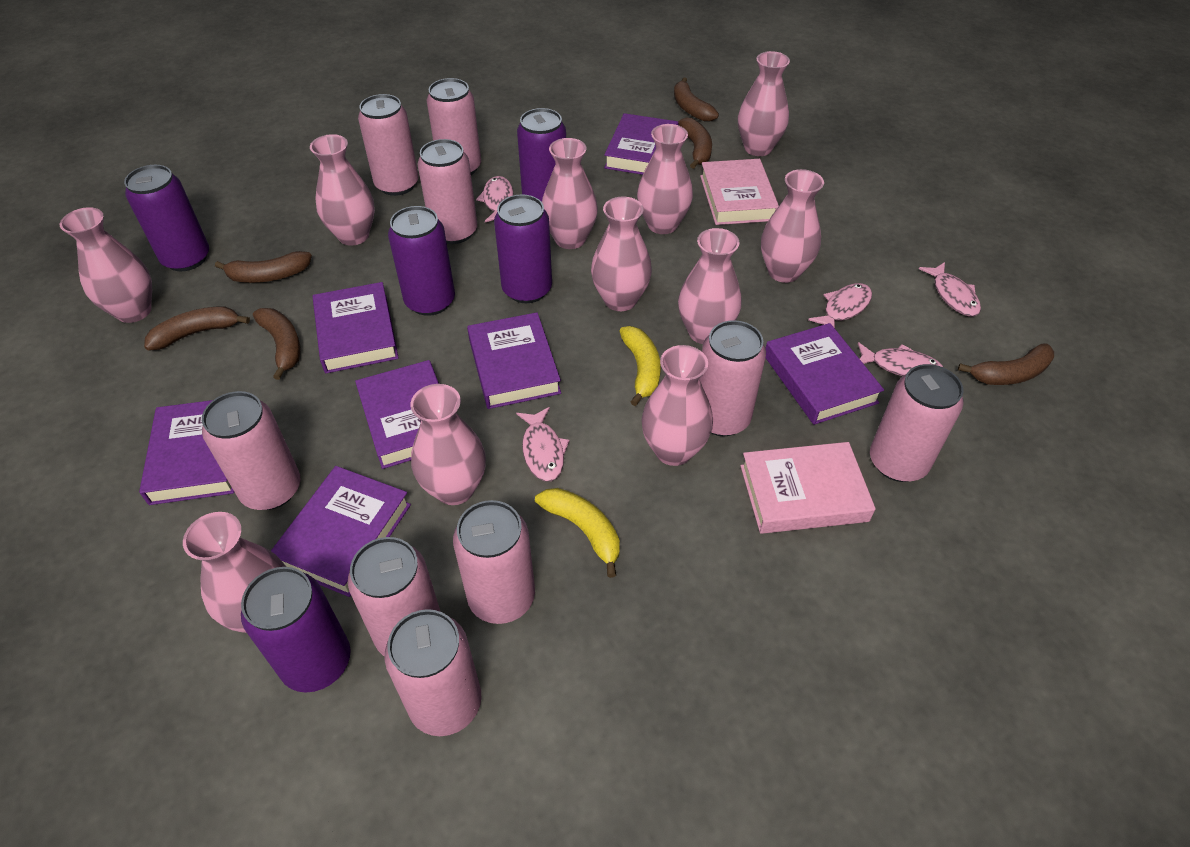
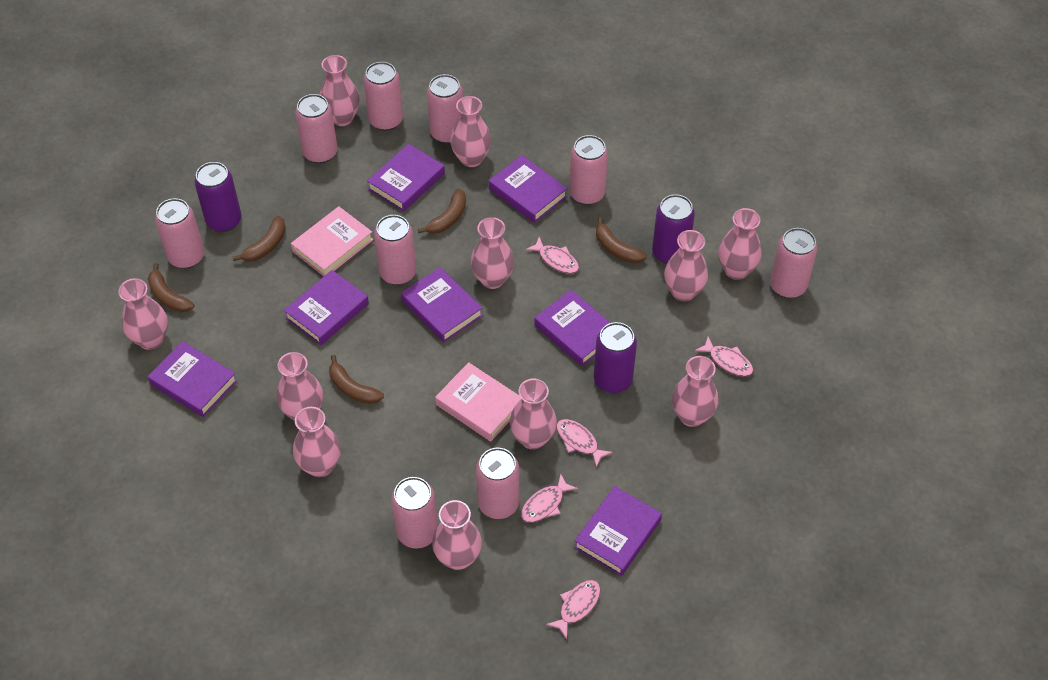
brown banana: [144,306,250,351] [215,251,312,283] [253,308,300,380] [674,77,719,122] [678,118,712,169] [958,343,1054,385] = 6 -> [148,263,194,312] [233,216,286,262] [329,355,384,404] [418,189,466,234] [596,217,647,263] = 5
purple can: [124,165,209,271] [241,567,351,693] [388,206,455,316] [494,194,552,303] [517,108,566,202] = 5 -> [194,162,242,232] [594,322,637,393] [652,194,695,264] = 3
yellow banana: [535,488,620,578] [619,326,661,406] = 2 -> none = 0

